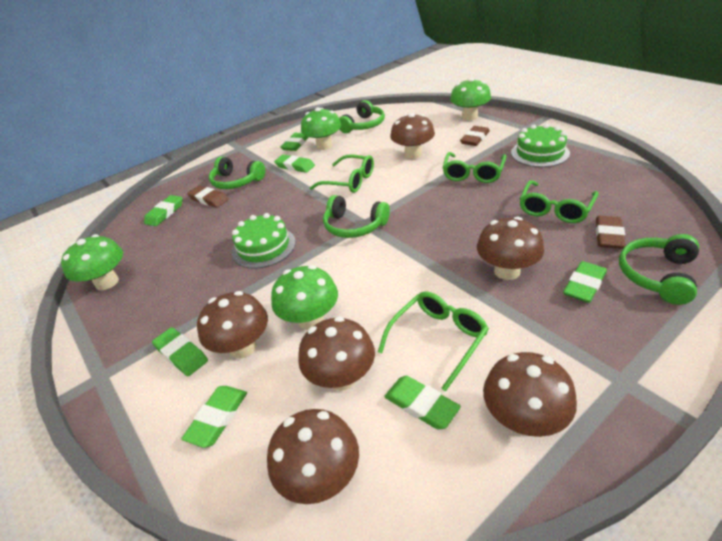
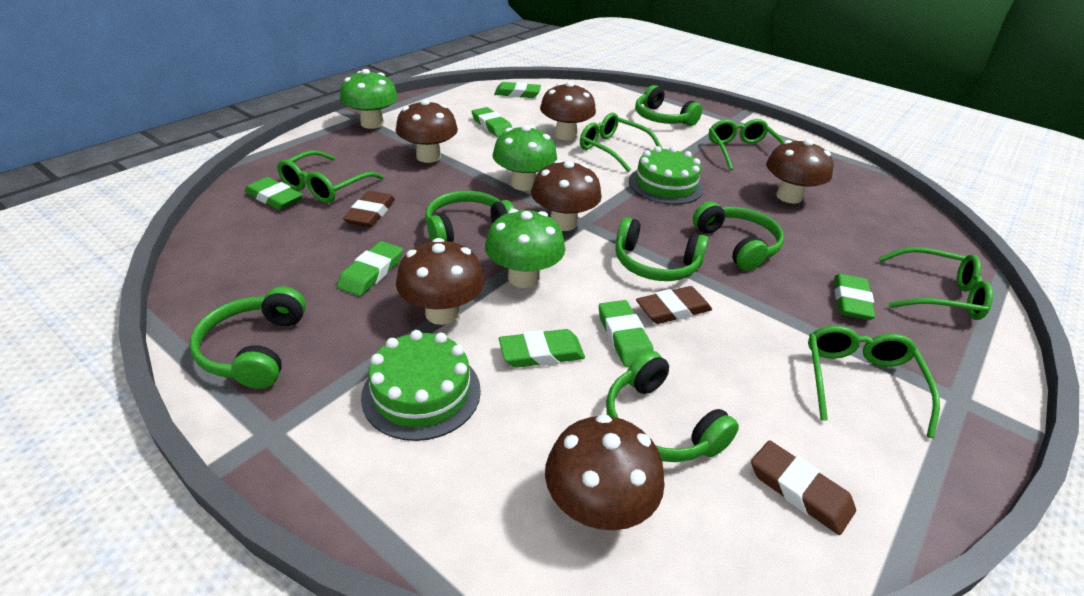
green glasses: [310,155,374,193] [378,291,489,391] [443,152,506,183] [520,180,599,223] = 4 -> [277,150,384,203] [580,113,663,172] [709,119,784,170] [808,325,940,438] [879,247,993,320] = 5
green headphones: [209,157,265,189] [323,195,390,238] [339,100,385,133] [619,234,699,305] = 4 -> [190,286,306,389] [425,191,515,242] [606,350,739,462] [615,217,709,281] [635,85,702,126] [693,202,784,271] = 6
green mushroom: [61,234,123,290] [271,265,338,330] [301,107,341,150] [450,78,491,121] = 4 -> [340,69,398,129] [485,209,565,288] [493,125,557,191] = 3

